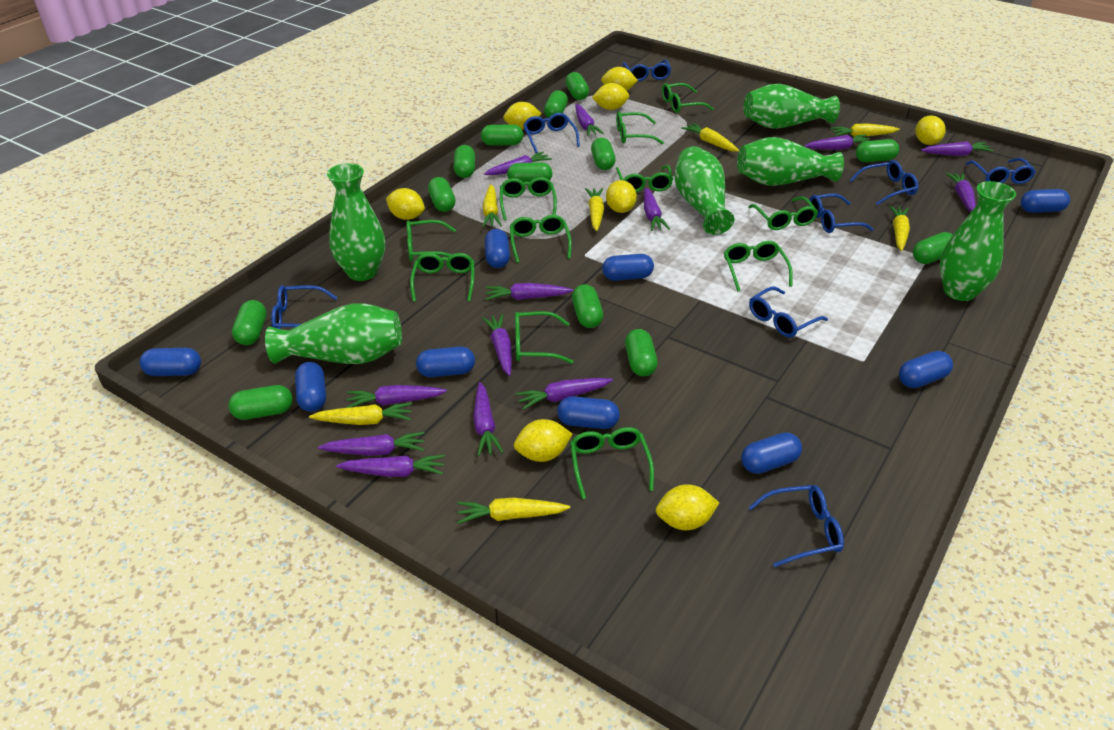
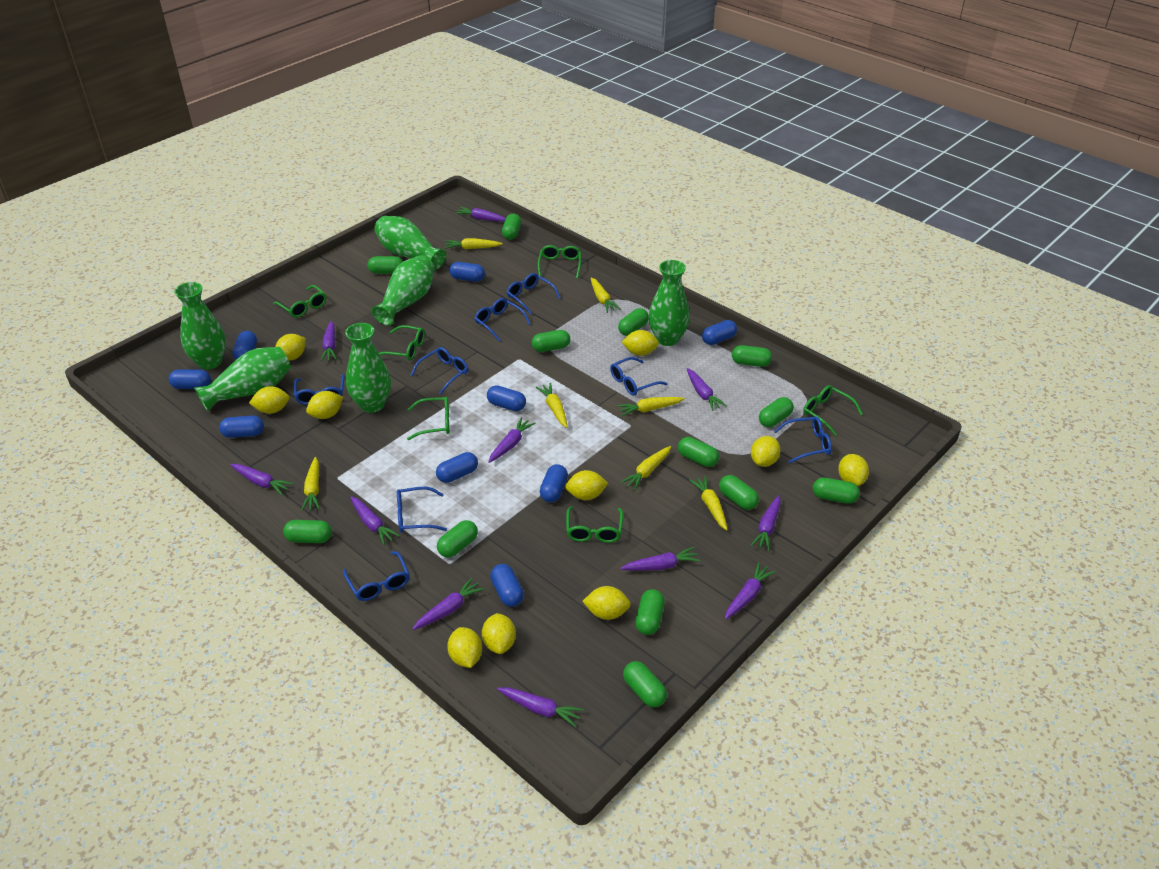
green glasses: [406,220,456,261] [410,253,474,302] [500,177,557,221] [510,215,572,263] [515,311,573,364] [570,427,654,499] [616,111,664,144] [616,165,673,192] [662,83,714,113] [724,241,793,291] [748,197,818,230] = 11 -> [273,285,326,318] [379,325,425,361] [407,397,450,440] [538,245,581,278] [566,506,623,543] [803,385,863,436] = 6
purple carrot: [318,432,424,456] [336,454,445,477] [346,385,447,408] [473,382,503,456] [482,314,512,376] [484,151,552,175] [486,283,573,300] [516,378,613,410] [575,104,604,136] [644,188,670,231] [804,135,870,150] [921,141,993,156] [945,172,976,212] = 13 -> [230,464,294,495] [321,321,337,361] [350,496,400,545] [412,578,484,630] [455,207,506,222] [488,417,536,463] [497,687,584,727] [620,547,700,571] [687,368,727,411] [725,562,776,619] [750,495,781,551] = 11
yellow lemon: [386,188,425,220] [503,102,541,129] [514,419,572,462] [592,83,629,110] [601,67,638,91] [606,180,637,213] [656,484,719,530] [915,115,945,145] = 8 -> [249,386,289,414] [275,334,306,361] [306,391,343,419] [447,627,482,668] [482,613,516,654] [565,470,608,500] [583,586,631,620] [622,330,659,356] [751,436,781,467] [838,454,869,486] = 10

